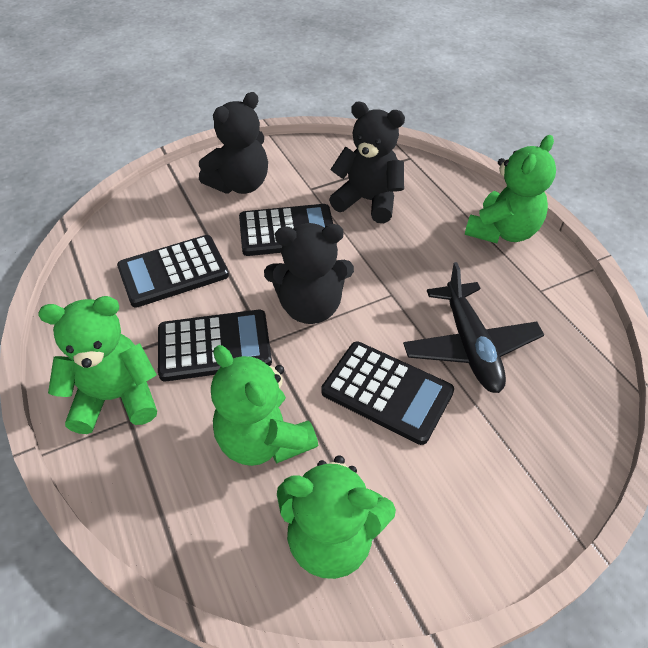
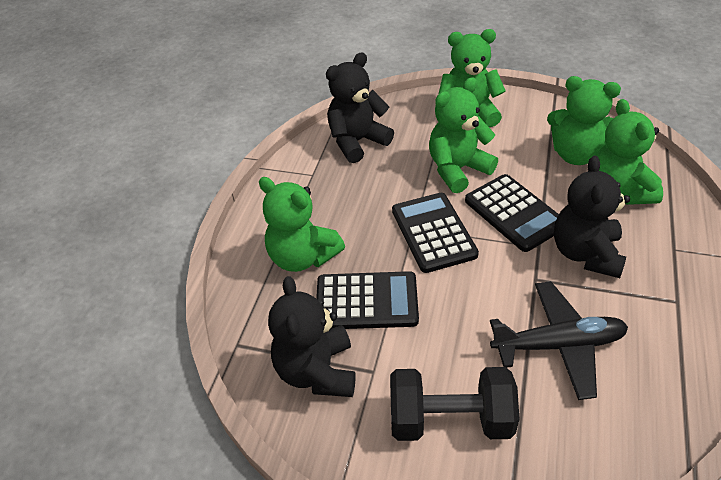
black calculator: [117,235,229,307] [158,310,272,381] [239,204,337,256] [321,341,454,445] = 4 -> [316,271,419,329] [392,193,479,273] [465,174,559,252] = 3
black dumbbell: none = 0 -> [390,367,520,441] = 1
green teddy bear: [38,296,157,434] [211,345,318,466] [277,455,396,579] [465,135,556,243] = 4 -> [259,177,345,272] [429,77,498,193] [439,29,506,127] [547,76,621,165] [595,99,663,205] = 5

